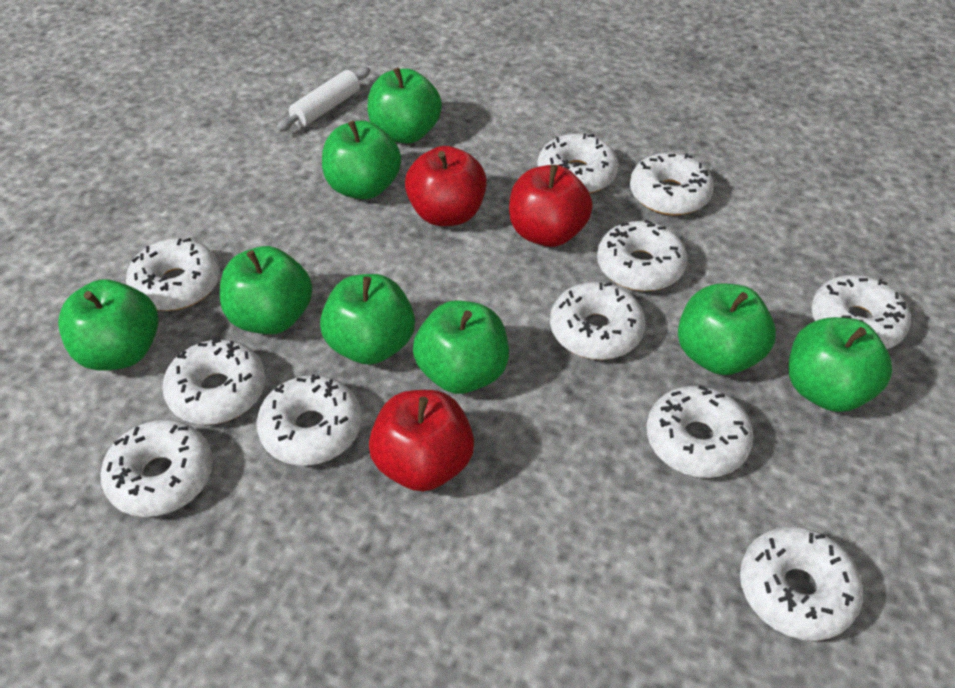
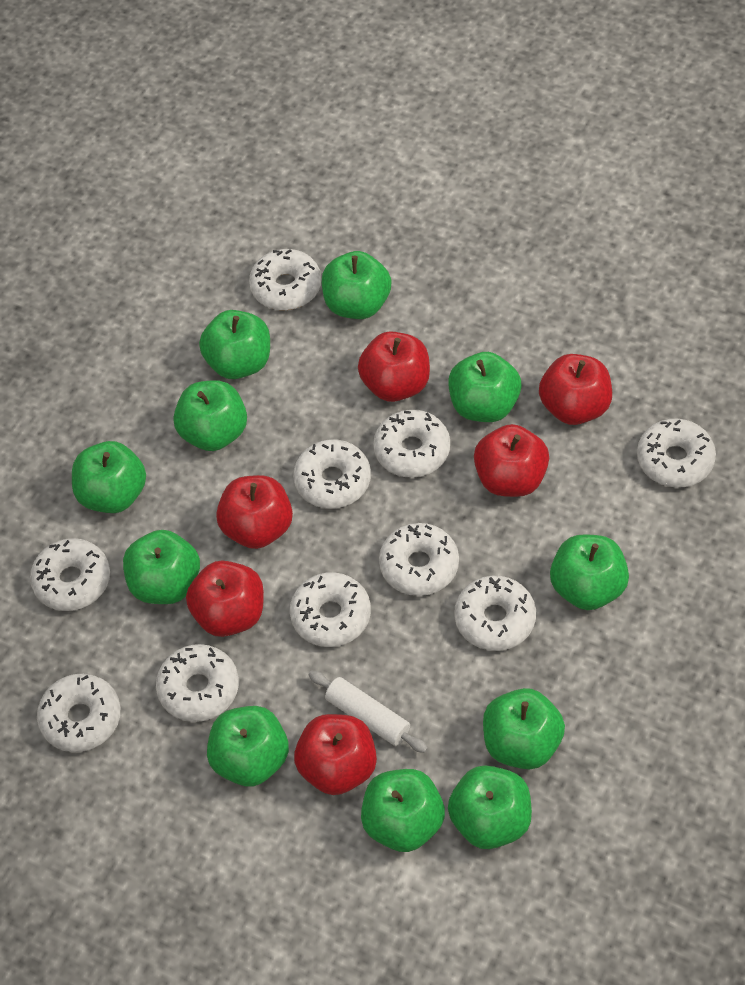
green apple: [58,279,159,371] [220,246,312,334] [320,274,415,365] [322,121,401,199] [367,67,442,144] [413,300,509,394] [678,284,776,375] [788,317,892,412] = 8 -> [72,441,146,513] [123,530,200,604] [173,380,247,451] [199,310,270,379] [207,706,289,786] [322,251,391,319] [361,769,445,852] [448,352,521,422] [448,765,532,849] [483,688,565,769] [550,534,629,610] = 11
red apple: [369,390,474,491] [405,146,487,226] [509,165,593,247] = 3 -> [186,561,264,637] [216,475,293,549] [294,714,377,795] [358,331,430,402] [474,424,549,497] [539,354,612,425] = 6
white donut: [100,420,213,517] [126,238,220,311] [162,338,266,425] [256,374,362,466] [538,134,619,194] [550,282,646,360] [597,219,687,291] [630,152,714,216] [646,385,754,478] [740,526,863,641] [811,275,911,349] = 11 -> [30,538,110,611] [37,674,121,752] [156,644,239,722] [249,249,321,310] [290,572,371,647] [293,440,371,508] [373,409,450,478] [379,523,459,596] [454,576,536,651] [637,419,716,488] = 10

